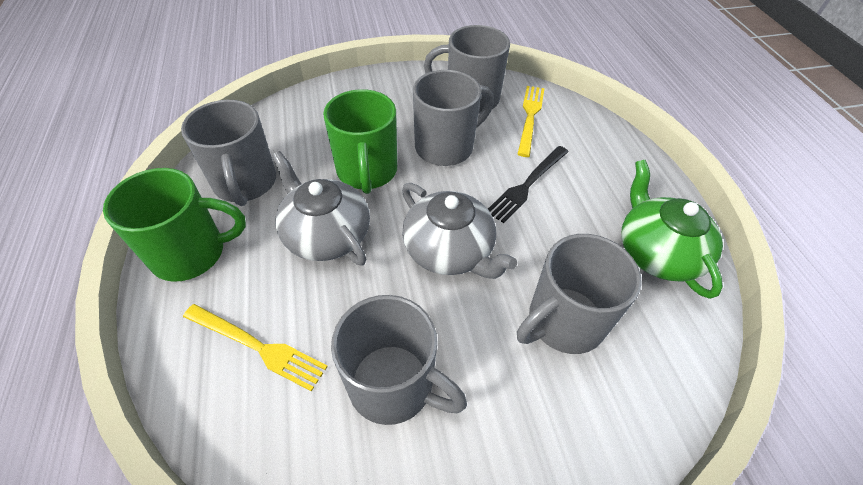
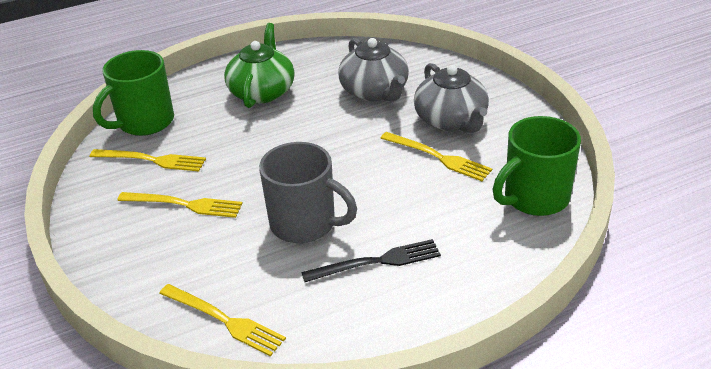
grey mug: [181,100,276,206] [331,295,467,425] [413,70,494,166] [424,25,510,114] [517,234,642,354] = 5 -> [259,142,357,243] = 1
yellow fork: [183,304,328,392] [518,86,545,157] = 2 -> [90,149,206,171] [117,192,243,218] [159,284,286,356] [381,132,492,181] = 4

